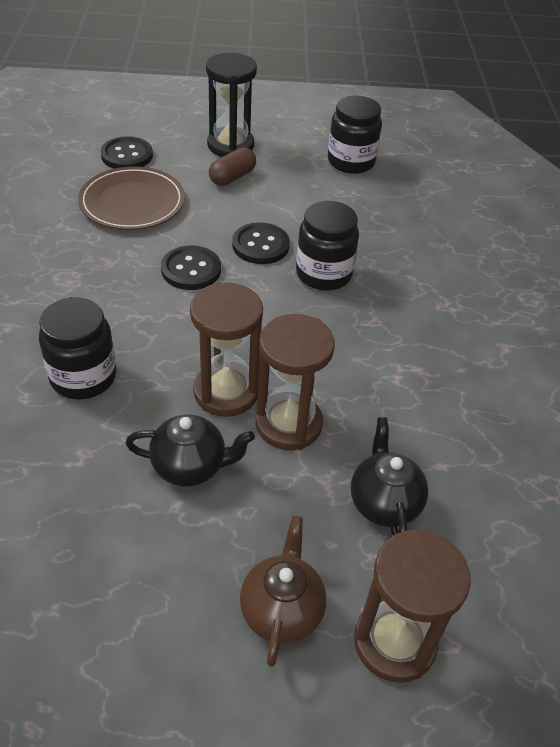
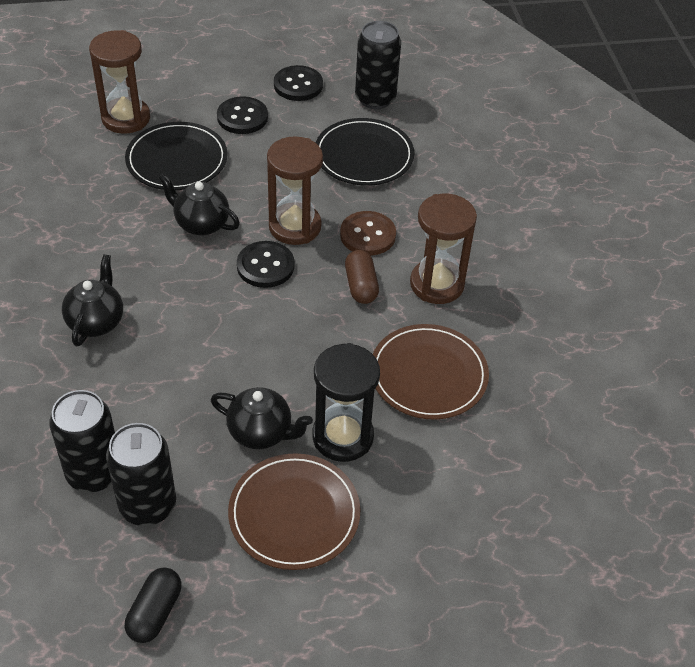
black can: none = 0 -> [49,390,115,492] [106,423,176,526] [355,21,401,109] = 3
black capsule: none = 0 -> [125,567,182,643] = 1
black jar: [39,297,117,400] [296,201,359,291] [328,96,382,174] = 3 -> none = 0
black plate: none = 0 -> [125,122,227,190] [316,118,415,186] = 2
black teapot: [125,414,255,486] [351,417,429,536] = 2 -> [62,254,123,346] [158,173,240,236] [211,387,313,449] = 3
brown button: none = 0 -> [340,211,396,255] = 1
brown plate: [78,166,185,230] = 1 -> [228,453,360,570] [373,324,489,420] = 2
brown teapot: [240,516,326,667] = 1 -> none = 0

